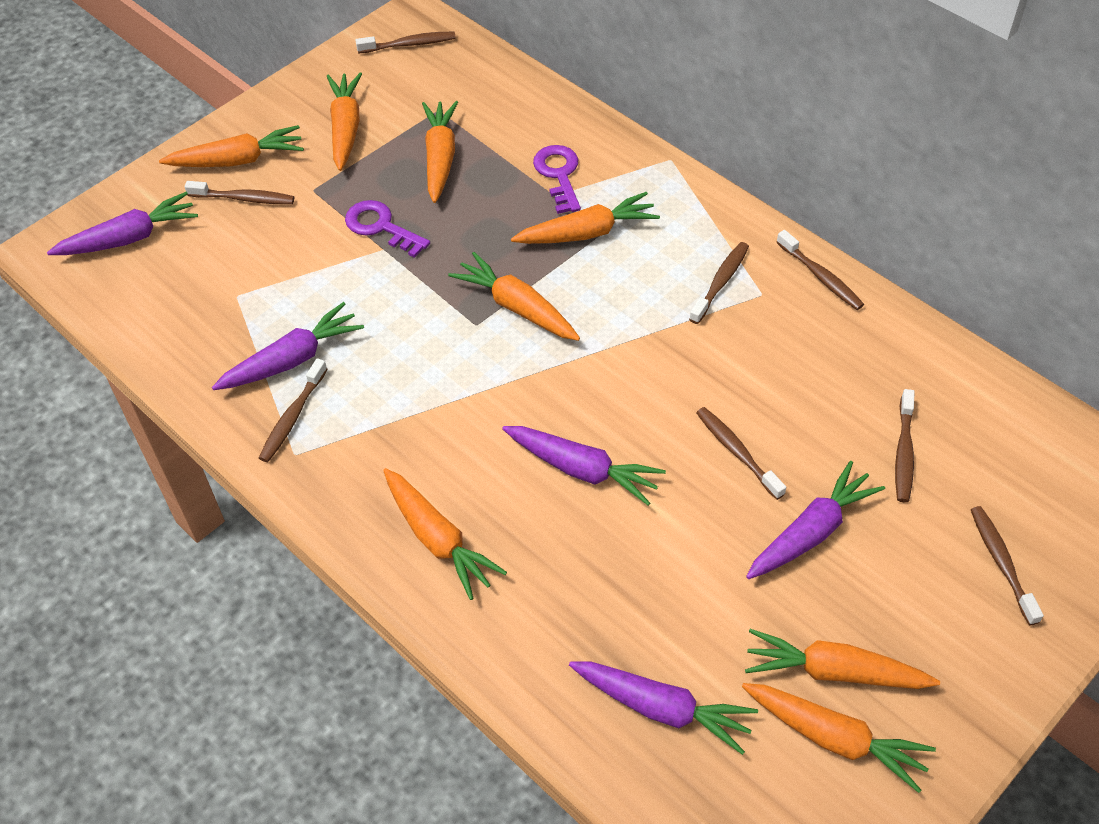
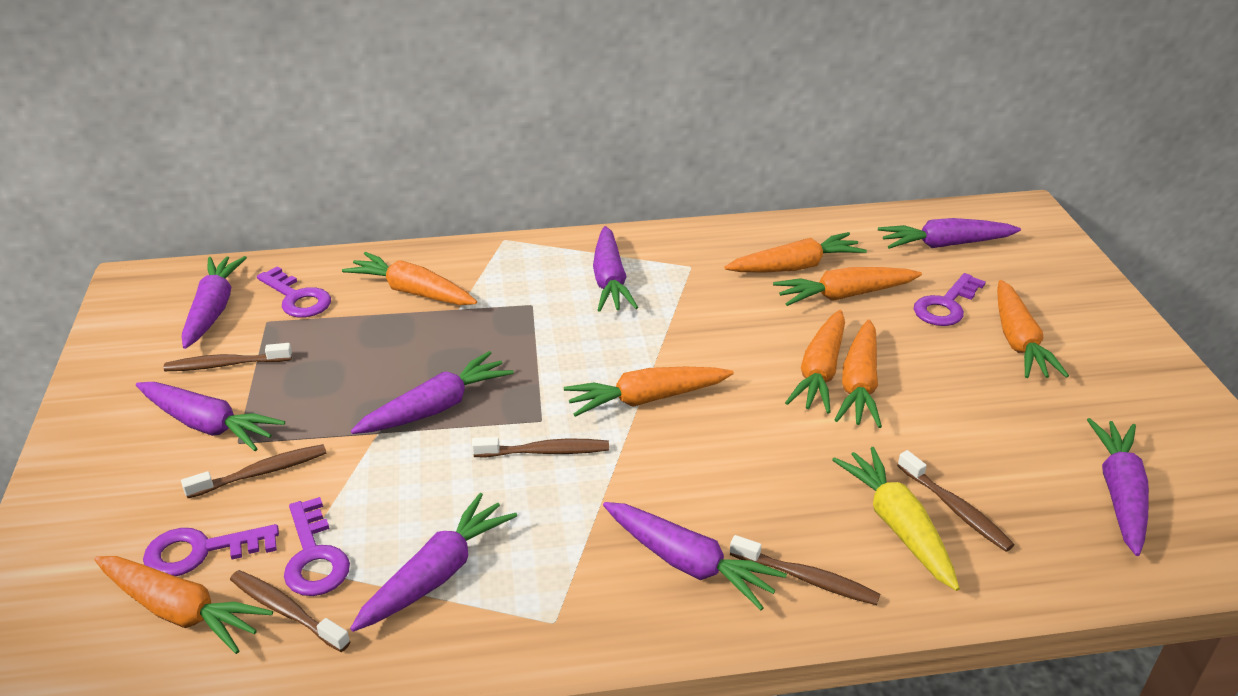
brown toothbrush: [185,181,294,204] [259,358,327,462] [355,32,456,54] [689,242,749,324] [697,407,786,500] [776,230,864,310] [895,389,914,502] [971,506,1044,625] = 8 -> [164,343,292,371] [181,444,326,498] [230,570,351,652] [472,437,609,458] [730,535,880,605] [897,450,1015,552] = 6
purple carrot: [47,192,198,255] [212,302,364,390] [502,426,666,506] [569,662,758,755] [746,461,885,579] = 5 -> [136,382,285,451] [182,256,247,349] [350,493,517,632] [351,351,514,434] [593,226,638,312] [603,502,787,610] [878,218,1021,249] [1087,418,1149,556] = 8
purple key: [345,200,430,258] [533,145,581,214] = 2 -> [143,524,279,576] [257,266,331,317] [284,497,350,596] [914,273,986,326] = 4
yellow carrot: none = 0 -> [832,447,960,591] = 1

